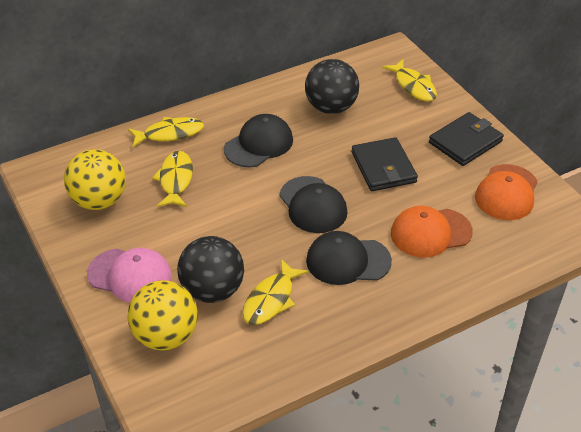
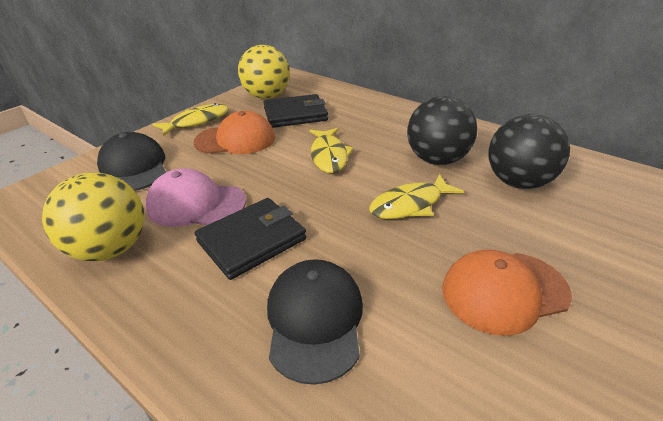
black cap: [224,114,293,167] [279,176,348,233] [306,231,392,285] = 3 -> [97,132,166,191] [267,259,363,385] = 2
yellow fish: [128,117,204,147] [152,151,193,207] [242,259,308,325] [382,59,437,101] = 4 -> [152,103,229,136] [310,128,354,173] [369,174,464,219] = 3

